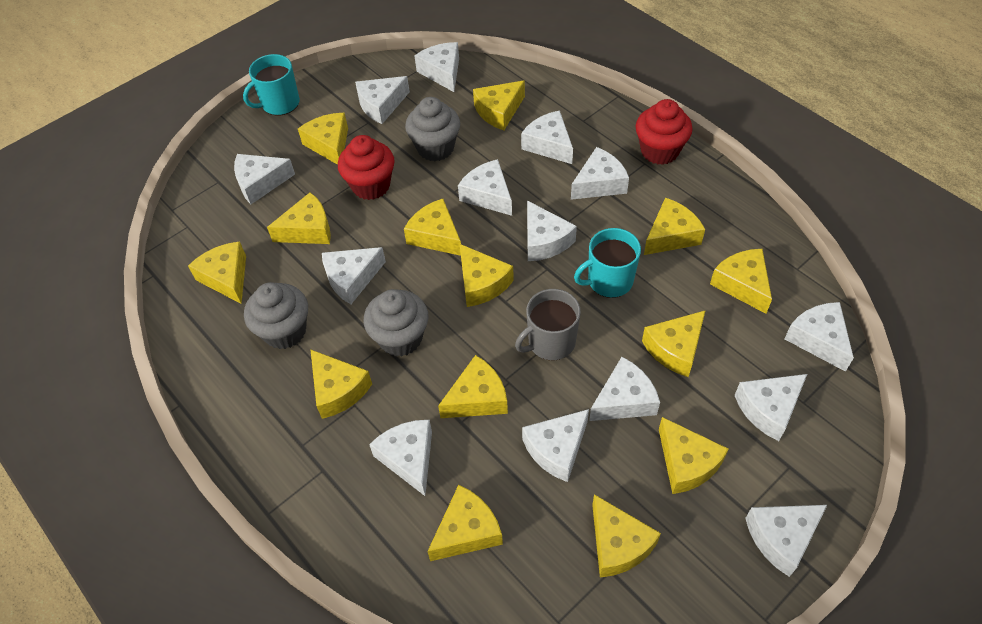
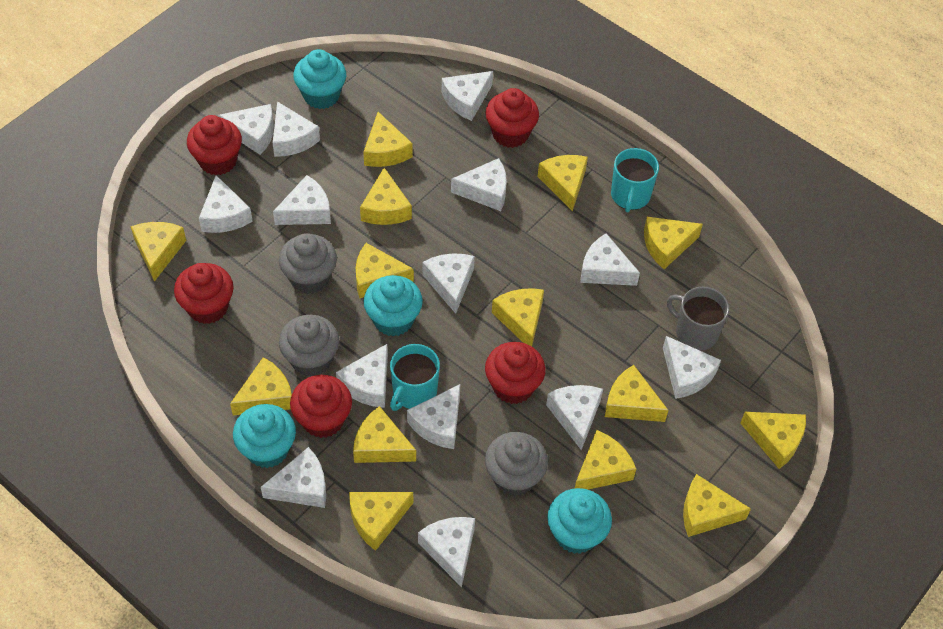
red cupcake: [338,135,395,200] [636,99,692,165] = 2 -> [174,263,234,324] [187,115,242,175] [290,375,352,438] [485,88,539,148] [485,342,545,404] = 5
turquoise cupcake: none = 0 -> [233,404,296,468] [293,49,346,109] [363,275,423,337] [547,488,612,554] = 4

